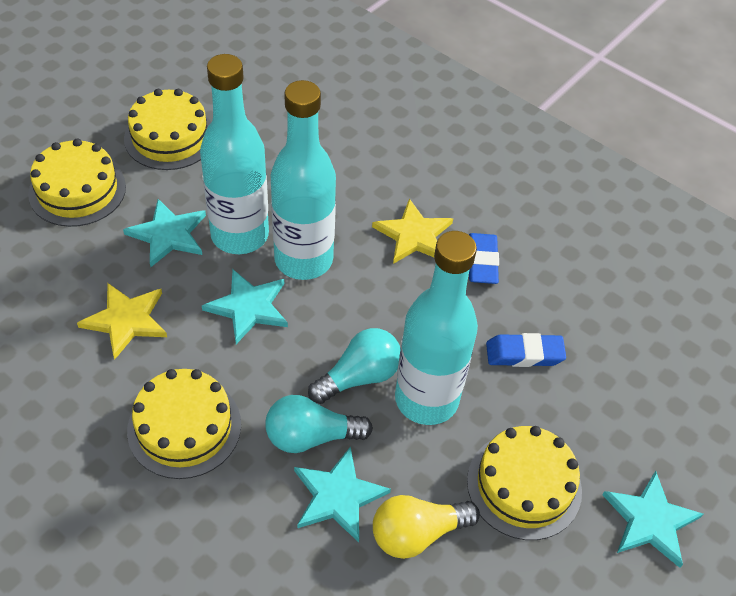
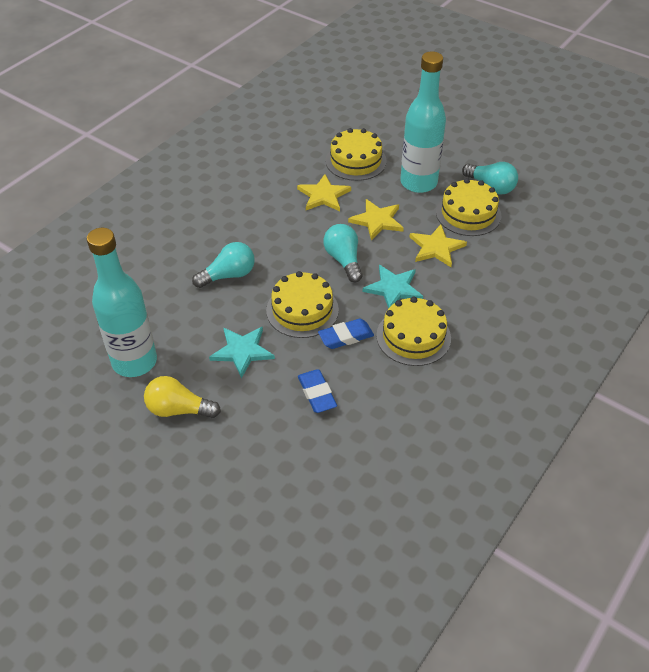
turquoise bottle: [200,54,269,254] [270,80,336,280] [395,231,478,425] = 3 -> [87,228,157,377] [400,51,446,193] = 2
turquoise light bulb: [265,395,373,453] [308,328,401,404] = 2 -> [192,242,255,288] [324,224,362,283] [462,162,518,194] = 3
turquoise star: [123,199,206,267] [202,270,288,344] [294,446,391,542] [603,471,703,568] = 4 -> [209,327,275,378] [363,265,423,309] = 2
yellow star: [77,283,167,360] [372,198,453,264] = 2 -> [297,174,351,211] [348,199,404,240] [410,225,467,267] = 3

